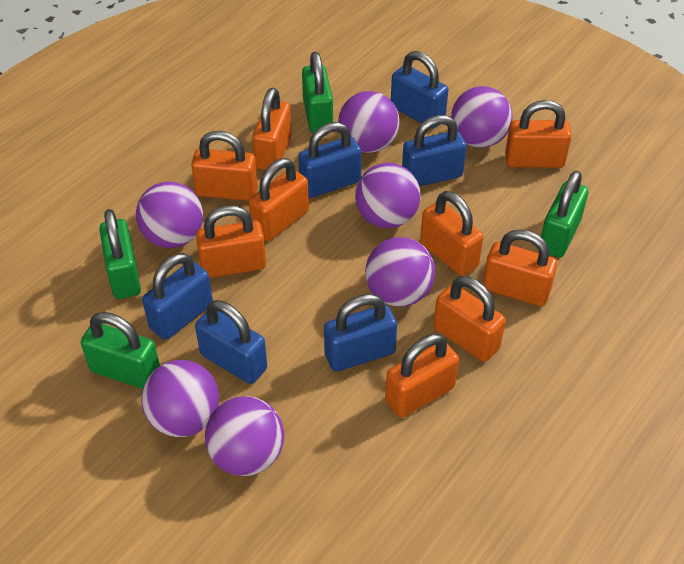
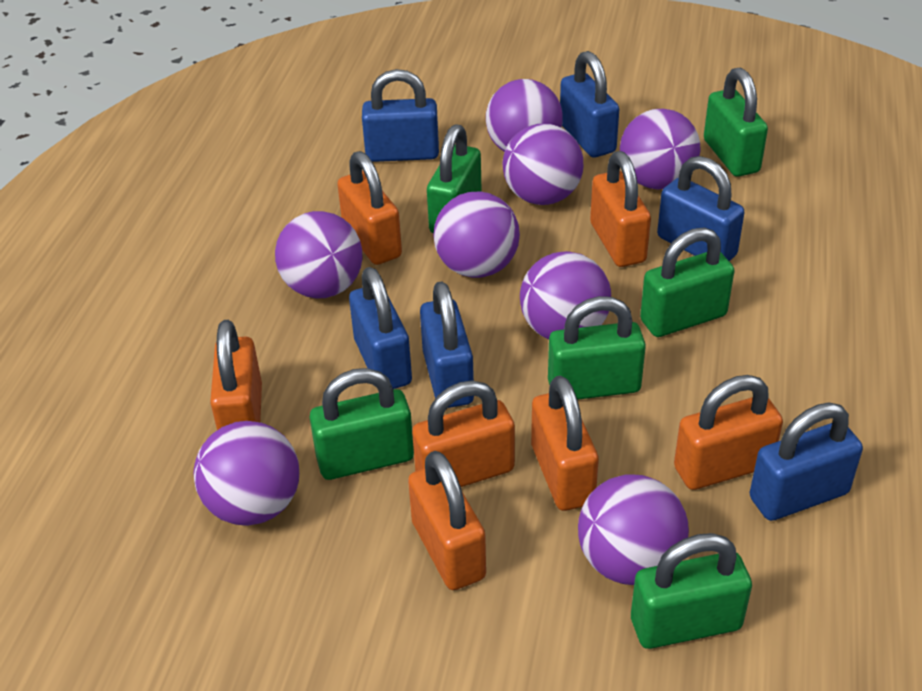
green padlock: [81,312,160,389] [99,209,141,299] [302,52,333,133] [541,171,588,258] = 4 -> [310,368,414,480] [427,125,482,233] [548,296,646,400] [631,533,752,649] [640,228,734,337] [704,67,768,177] = 6
orange padlock: [191,131,258,201] [196,205,266,278] [249,158,309,241] [252,88,292,170] [385,334,459,418] [420,191,483,276] [434,276,506,362] [483,229,557,306] [505,100,572,168] = 9 -> [210,320,262,430] [337,151,402,265] [408,451,486,590] [412,381,515,487] [531,376,599,511] [590,151,651,267] [674,375,783,490] = 7
purple ball: [136,182,203,248] [142,360,219,437] [205,396,284,476] [338,91,399,153] [355,163,421,228] [365,237,435,307] [451,86,513,148] = 7 -> [194,421,299,526] [275,211,363,299] [433,191,520,278] [486,79,563,152] [503,124,583,205] [520,251,611,340] [578,474,689,585] [620,109,701,190] = 8

